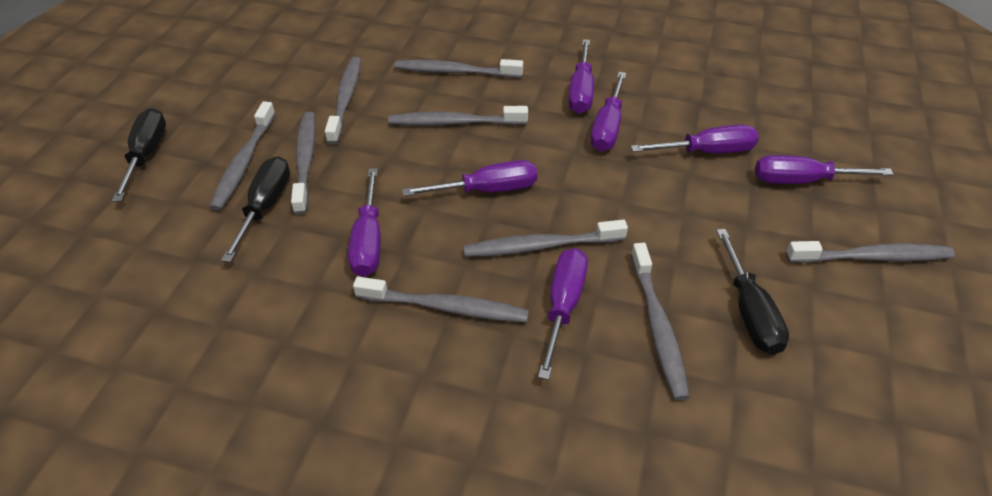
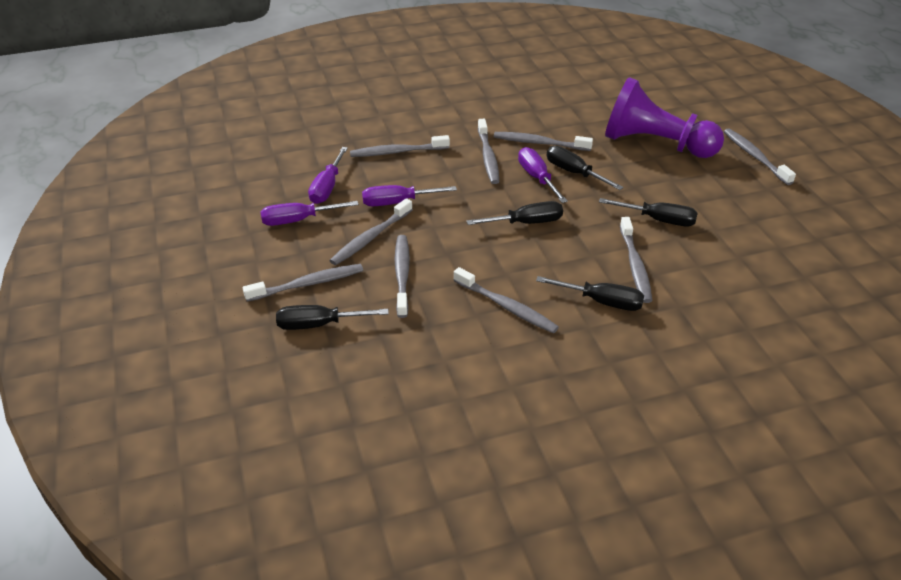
black screwdriver: [112,108,166,202] [221,156,290,262] [716,229,789,355] = 3 -> [276,305,389,330] [466,201,563,225] [536,276,644,311] [547,146,624,190] [599,198,698,226] = 5
purple pawn: none = 0 -> [605,77,724,158] = 1
purple screwdriver: [348,168,381,277] [402,160,537,196] [538,248,588,380] [568,39,594,114] [590,72,626,152] [630,125,759,153] [755,155,894,184] = 7 -> [260,201,359,226] [308,147,348,204] [362,185,457,206] [518,147,568,203] = 4

